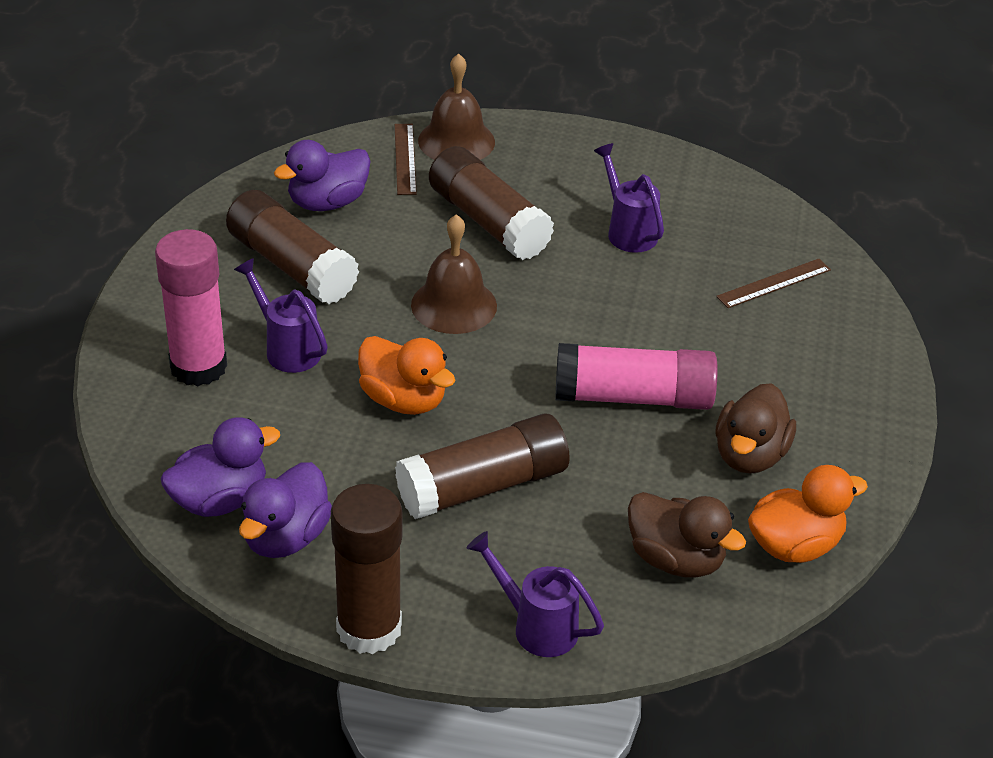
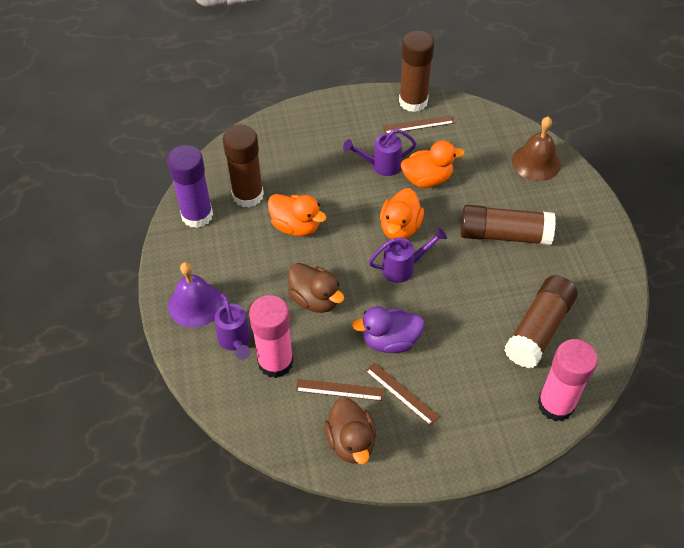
brown bell: [411,214,497,334] [418,53,495,160] = 2 -> [512,116,561,181] = 1
brown ruler: [394,124,417,195] [716,259,831,308] = 2 -> [295,379,384,401] [365,362,440,426] [383,115,454,133] = 3
orange duck: [358,336,455,415] [748,465,868,563] = 2 -> [268,194,327,236] [380,188,424,239] [401,141,465,188] = 3
purple bell: none = 0 -> [168,262,222,328] = 1
purple duck: [161,417,280,517] [239,462,332,558] [274,140,371,211] = 3 -> [352,307,425,353] = 1
purple glue stick: none = 0 -> [167,145,213,228] = 1

